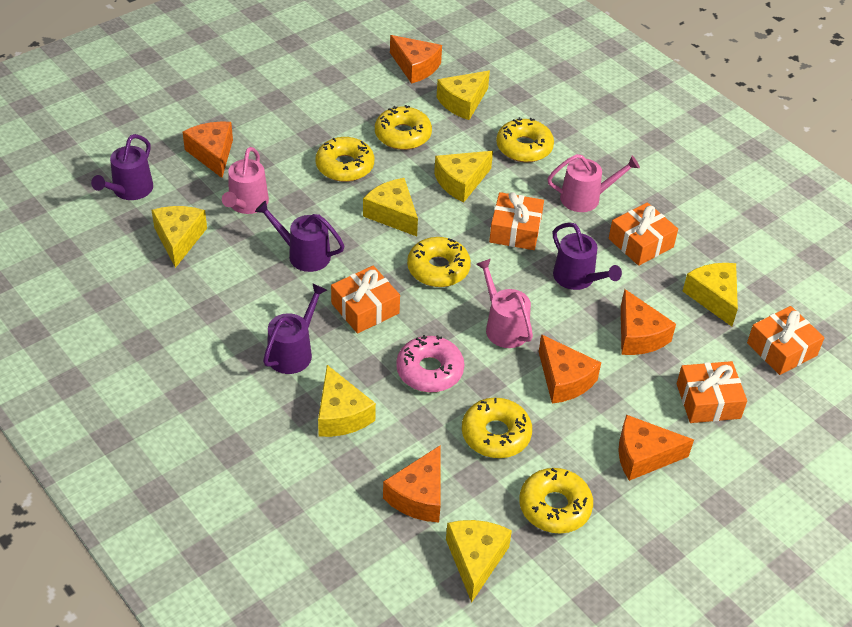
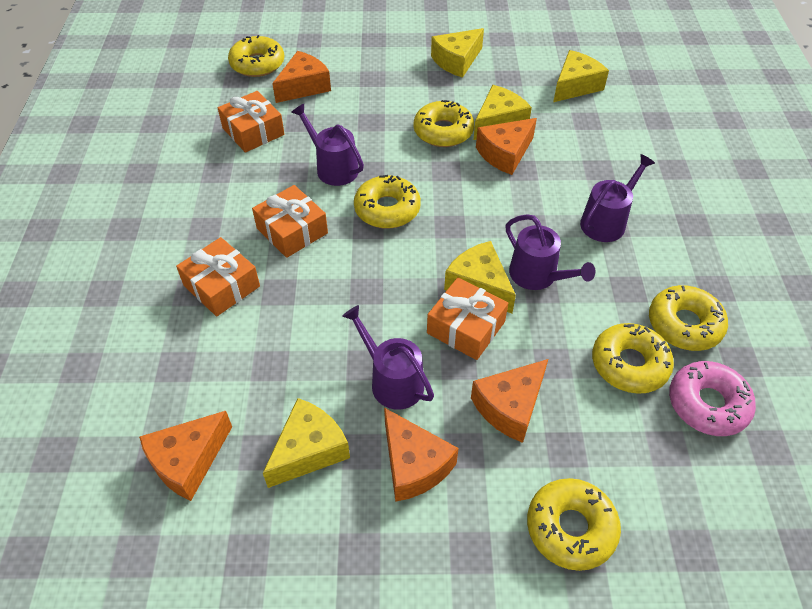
orange cheese: [183,122,233,178] [383,445,441,522] [390,35,442,84] [539,334,601,404] [618,415,694,481] [621,289,676,355] = 6 -> [139,411,232,501] [272,51,331,103] [384,408,459,502] [471,359,548,443] [476,118,537,175] = 5
orange gift: [331,265,400,334] [489,192,544,250] [609,202,678,266] [677,361,747,423] [747,306,825,375] = 5 -> [176,237,260,317] [218,91,284,153] [252,185,328,258] [427,277,508,360] = 4
pink watering can: [222,147,269,214] [476,259,533,348] [547,154,640,212] = 3 -> none = 0
yellow cheese: [152,206,207,268] [318,365,376,437] [363,178,418,236] [434,151,493,202] [437,71,490,120] [446,520,512,603] [683,263,738,327] = 7 -> [263,398,350,488] [431,28,484,78] [444,241,516,314] [473,85,532,140] [553,50,609,102] = 5

